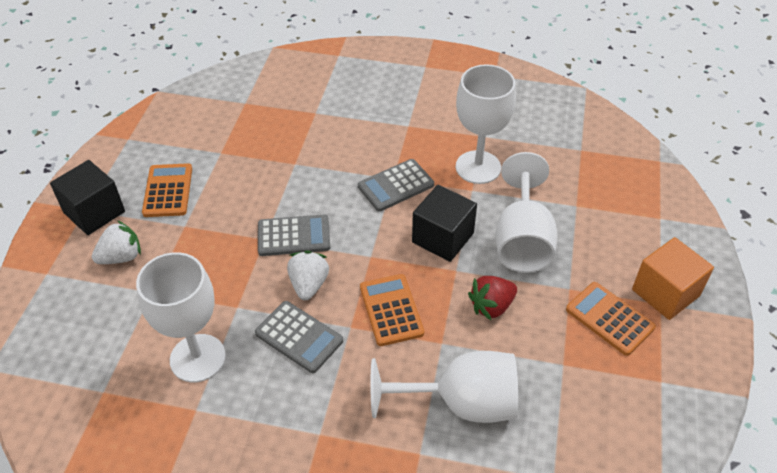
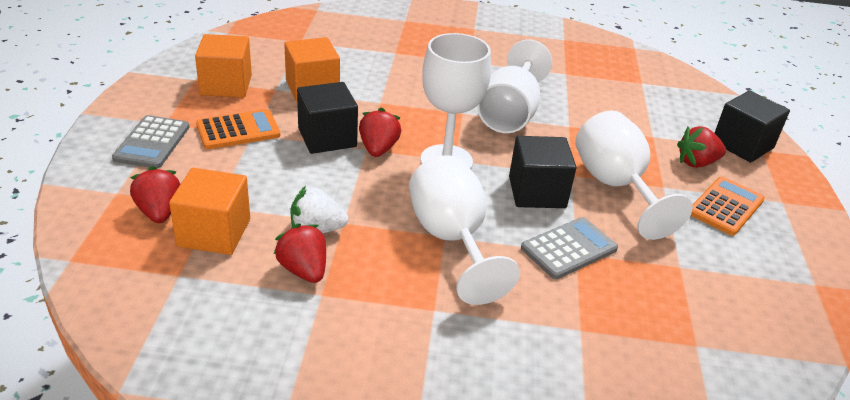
black cube: [50,160,125,235] [412,185,477,262] = 2 -> [297,82,358,154] [509,136,576,208] [715,91,790,163] = 3
grey calculator: [255,301,343,373] [258,215,330,256] [358,159,434,211] = 3 -> [112,115,190,168] [521,217,618,279] = 2
orange calculator: [142,163,192,217] [360,274,424,346] [566,282,656,356] = 3 -> [196,109,280,149] [690,177,765,236] = 2
orange cube: [632,237,714,320] = 1 -> [169,168,250,255] [195,34,252,97] [284,37,340,102] = 3
red strawberry: [468,276,517,320] = 1 -> [130,166,180,223] [274,224,326,283] [359,107,401,157] [677,126,726,168] = 4
white strawberry: [92,220,141,264] [287,251,329,300] = 2 -> [291,186,348,233] = 1

